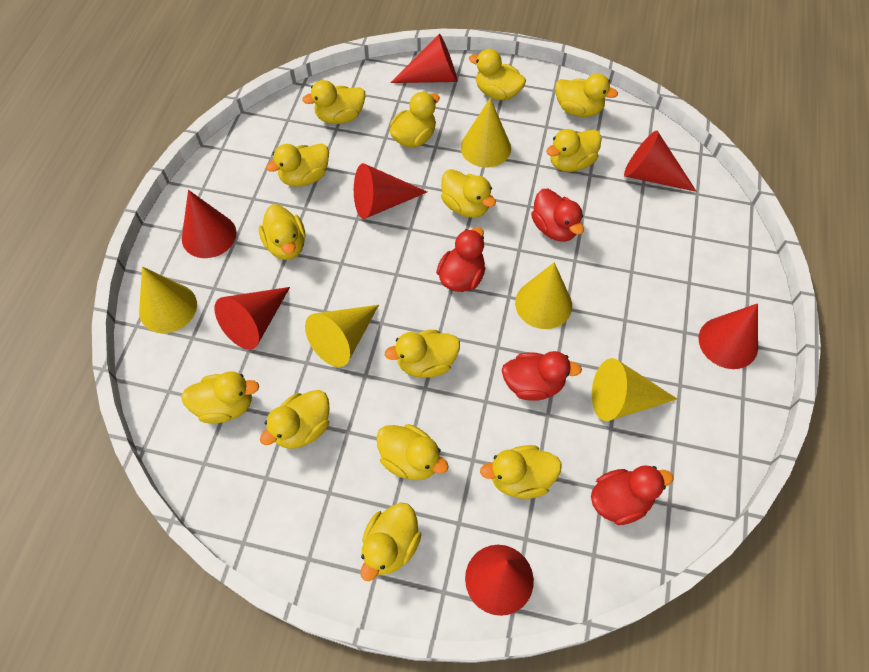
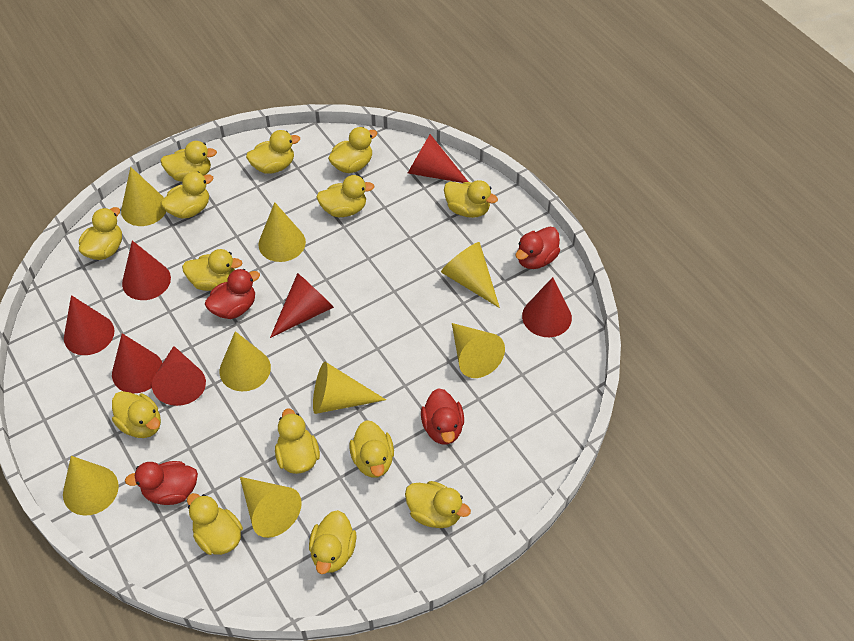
yellow cone: [139,266,197,333] [305,305,379,367] [461,98,511,167] [515,262,572,329] [592,358,677,421] = 5 -> [63,456,119,516] [121,167,166,226] [220,331,271,391] [240,477,302,538] [259,202,306,262] [313,362,386,414] [441,242,500,308] [452,323,505,378] = 8

